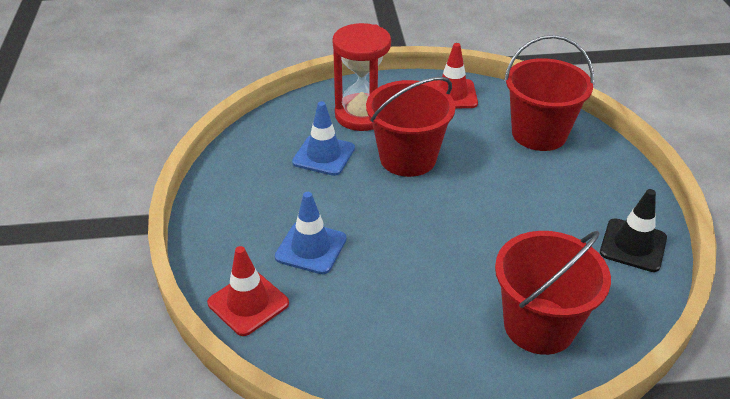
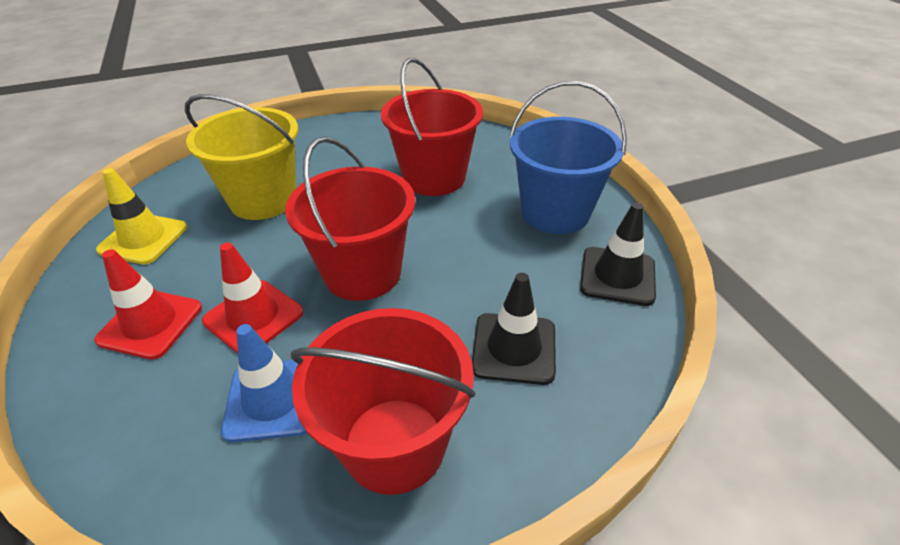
black traffic cone: [600,189,667,272] = 1 -> [472,273,556,385] [580,202,656,306] = 2
blue bucket: none = 0 -> [509,81,627,234] = 1
blue traffic cone: [275,192,347,274] [292,101,355,176] = 2 -> [221,324,307,442] = 1
red hourglass: [332,23,391,131] = 1 -> none = 0
yellow bucket: none = 0 -> [185,94,298,220] = 1
yellow traffic cone: none = 0 -> [96,168,187,264] = 1

